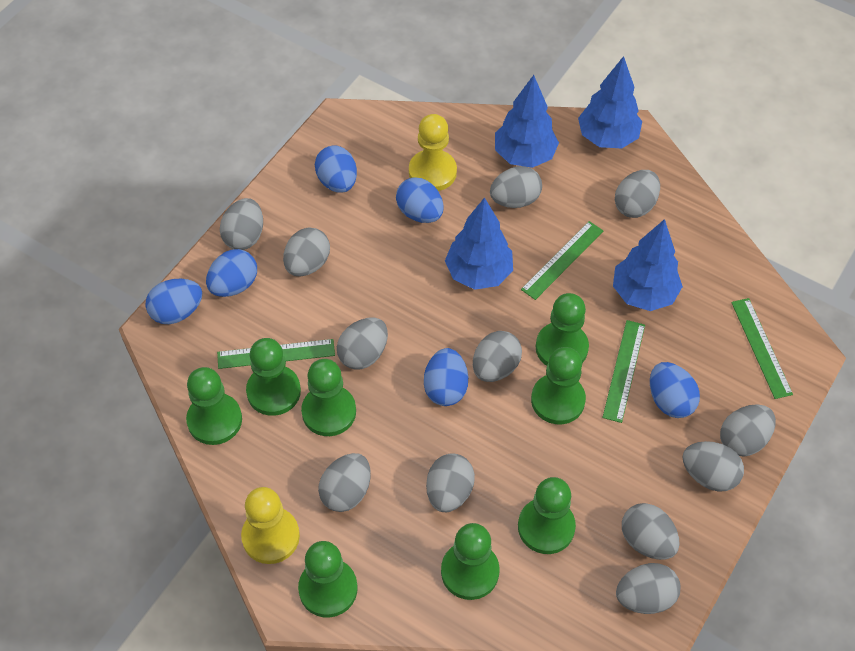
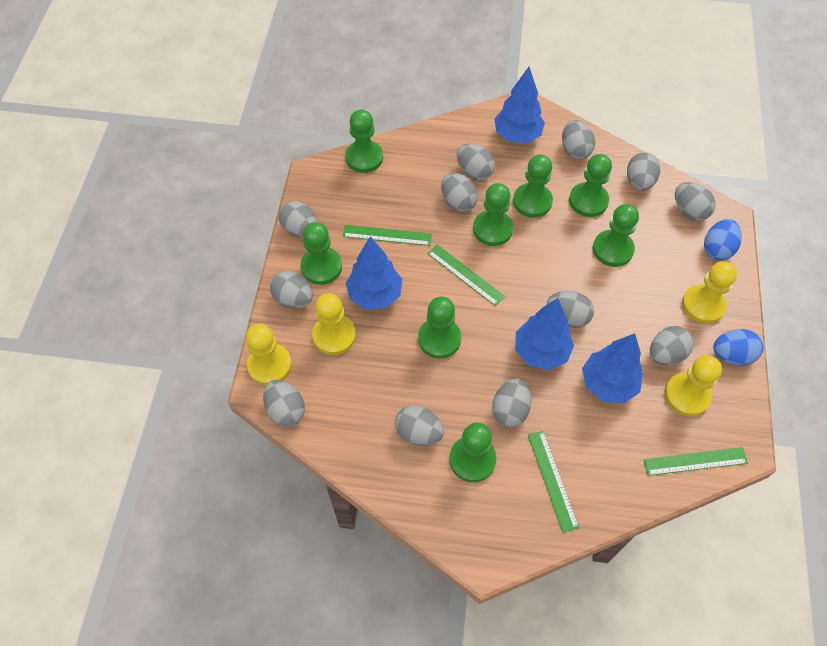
blue egg: [146,278,202,324] [206,249,257,297] [315,145,357,193] [396,177,443,223] [424,348,468,406] [650,362,700,418] = 6 -> [704,219,742,261] [713,329,763,365] = 2
yellow pawn: [241,487,300,564] [409,114,457,191] = 2 -> [246,324,292,385] [312,293,356,355] [665,355,722,416] [682,261,737,324] = 4

